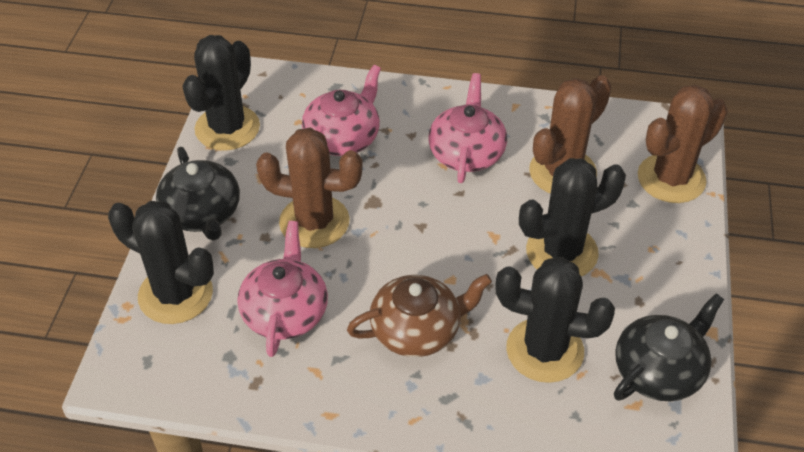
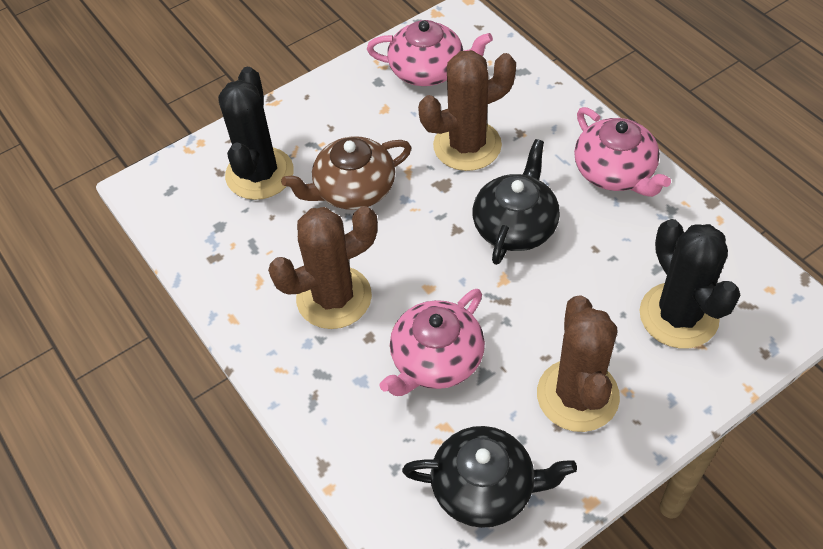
black cactus: [108,201,214,324] [182,35,260,151] [495,257,615,383] [519,158,626,276] = 4 -> [218,67,294,200] [640,219,740,348] = 2

